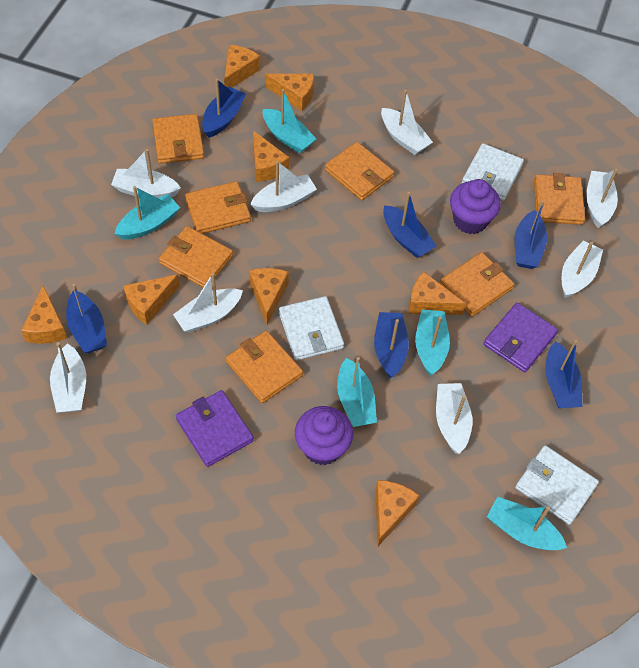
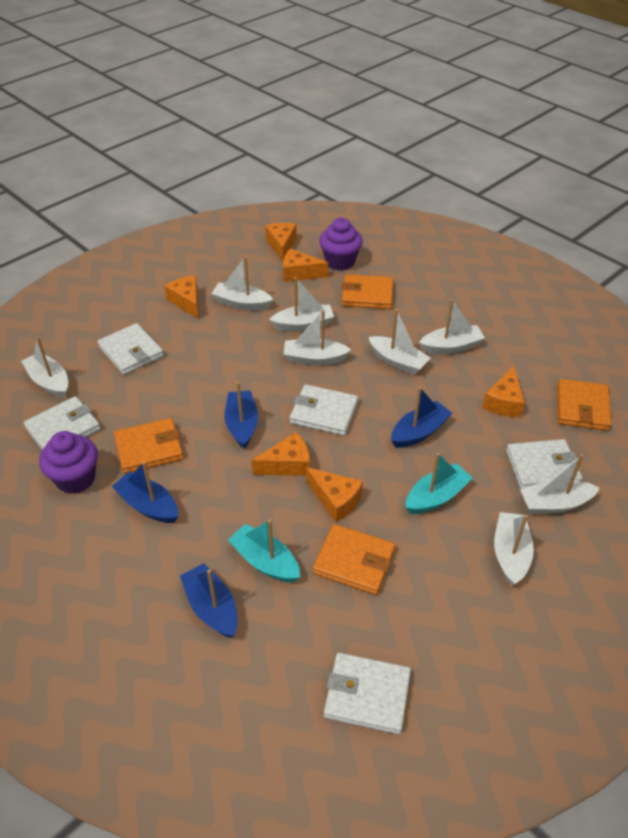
blue boat: [66,284,107,353] [202,79,246,138] [374,312,409,378] [383,192,437,258] [515,200,547,269] [545,340,582,408] = 6 -> [112,462,178,523] [180,563,238,638] [224,382,258,449] [391,387,452,448] = 4
orange cheese: [21,286,67,344] [123,274,179,325] [224,45,260,88] [249,268,289,325] [253,131,289,182] [266,74,314,111] [375,480,420,546] [408,272,466,315] = 8 -> [164,276,199,319] [252,432,310,476] [265,223,297,261] [283,249,328,282] [306,467,363,522] [482,365,525,417] = 6
orange wallet: [152,114,204,164] [159,226,233,288] [185,181,251,234] [226,331,303,403] [325,142,394,200] [440,252,514,317] [534,173,585,225] = 7 -> [114,418,183,474] [313,524,395,595] [341,274,394,309] [557,379,612,431] = 4
purple wallet: [176,390,254,467] [483,303,558,372] = 2 -> none = 0
turquoise boat: [115,186,180,240] [263,89,316,153] [337,357,377,427] [415,310,450,376] [487,496,567,550] = 5 -> [228,520,300,582] [405,453,473,514] = 2
white wallet: [279,296,344,360] [462,143,524,201] [515,445,599,525] = 3 -> [24,396,100,450] [98,323,164,375] [290,384,358,436] [324,653,411,734] [506,439,582,489] = 5

